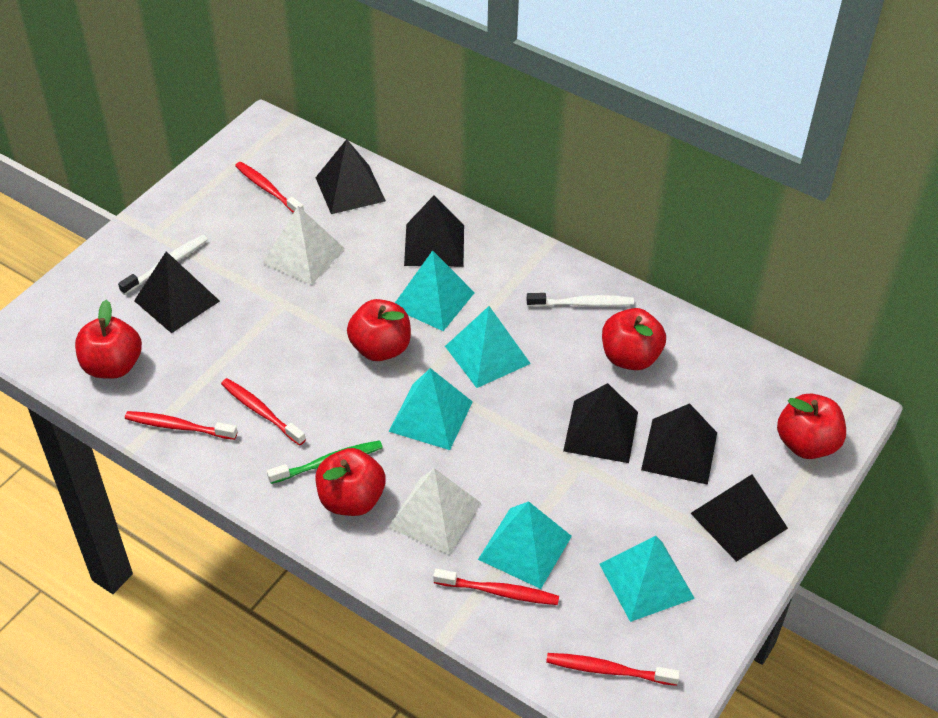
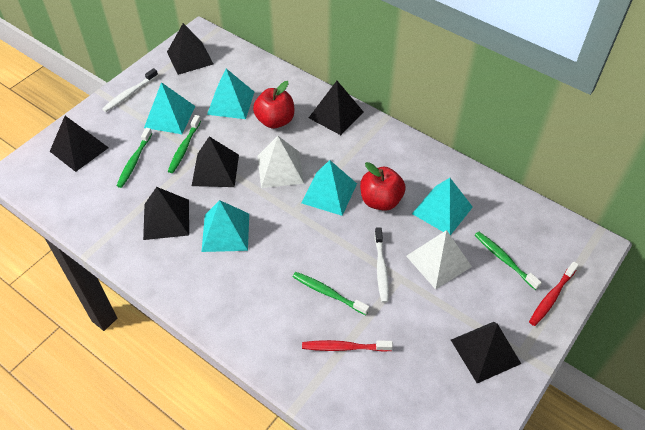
green toothbrush: [267,440,383,484] = 1 -> [117,128,152,188] [168,115,201,173] [293,272,369,315] [475,232,542,290] = 4
red apple: [75,300,142,379] [316,448,385,516] [347,299,411,361] [602,308,666,370] [777,394,846,459] = 5 -> [253,81,294,129] [360,162,405,211] = 2
red toothbrush: [125,411,237,440] [221,378,306,446] [235,162,304,213] [433,569,559,605] [546,653,680,686] = 5 -> [302,340,393,352] [529,261,579,326] = 2

